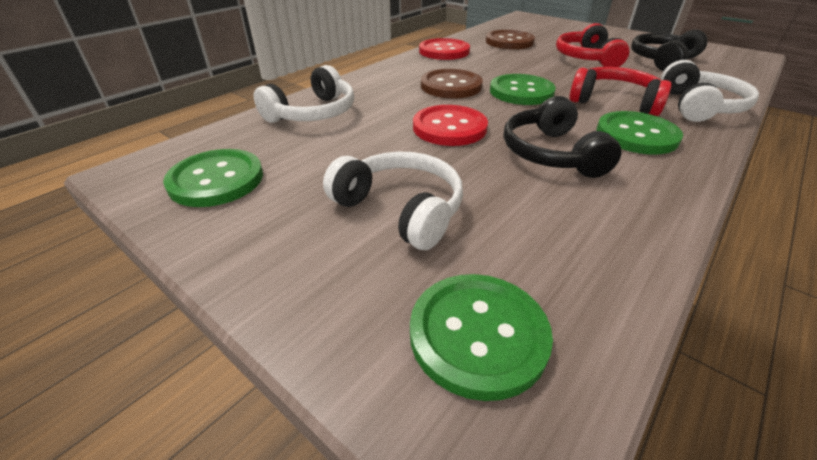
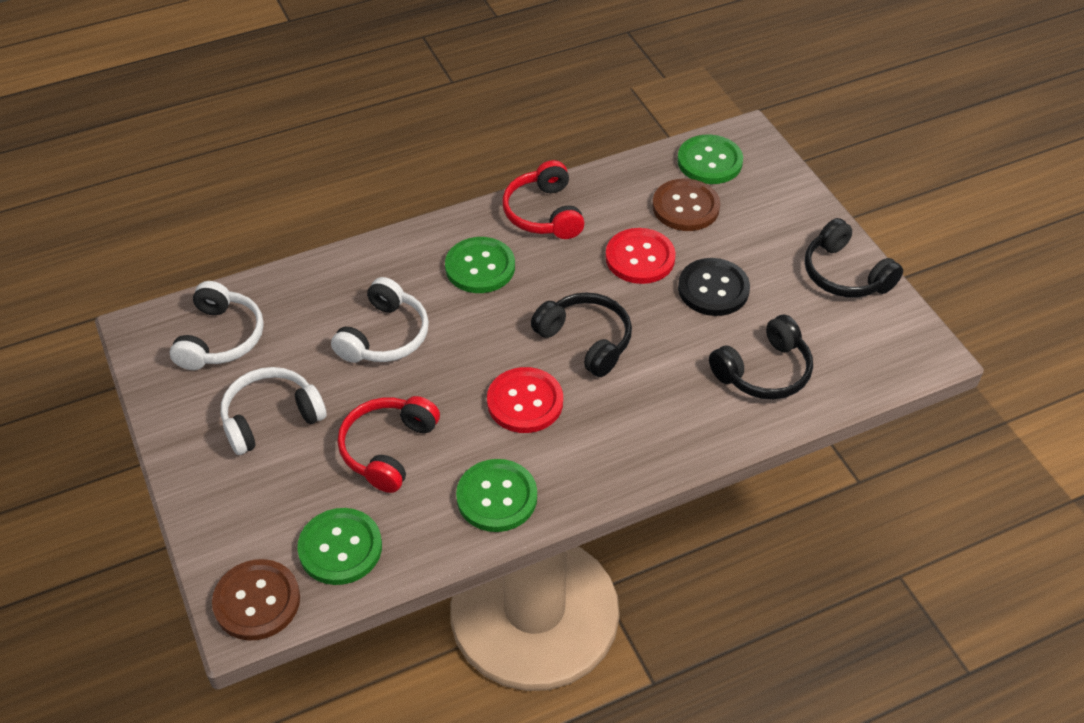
black button: none = 0 -> [678,258,750,316] = 1
black headphones: [504,96,622,178] [631,29,708,71] = 2 -> [531,293,632,377] [709,315,813,399] [804,218,903,298] = 3

